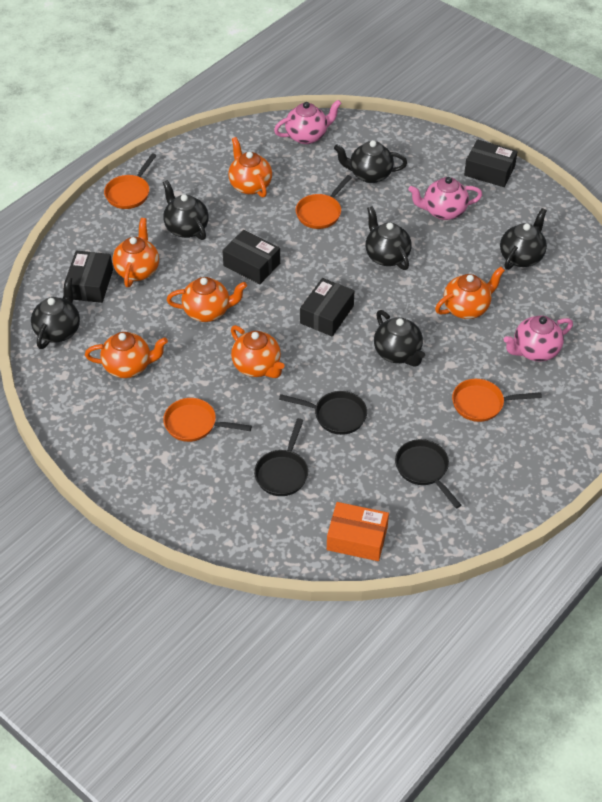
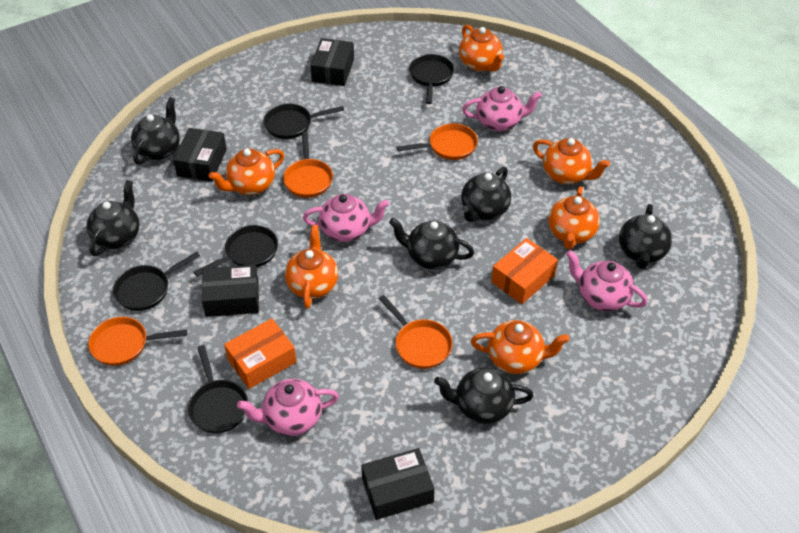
black pan: [254,418,308,496] [279,391,367,435] [395,439,461,508] = 3 -> [113,252,200,311] [188,345,248,434] [194,225,278,276] [264,104,344,139] [409,54,454,104] = 5
orange box: [327,502,389,561] = 1 -> [224,318,296,389] [491,238,558,304] = 2
pink teapot: [274,100,342,144] [408,177,482,220] [504,315,573,362] = 3 -> [237,379,339,436] [303,194,389,242] [462,86,542,131] [566,250,648,311] = 4

